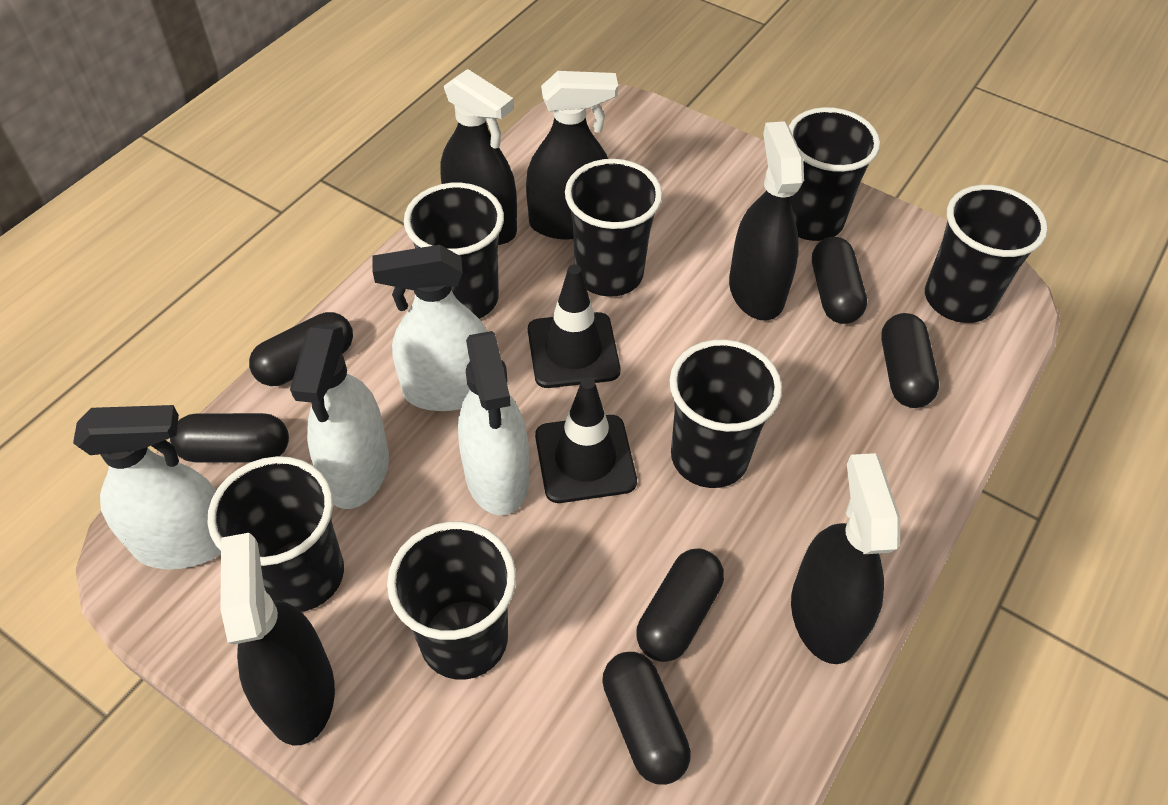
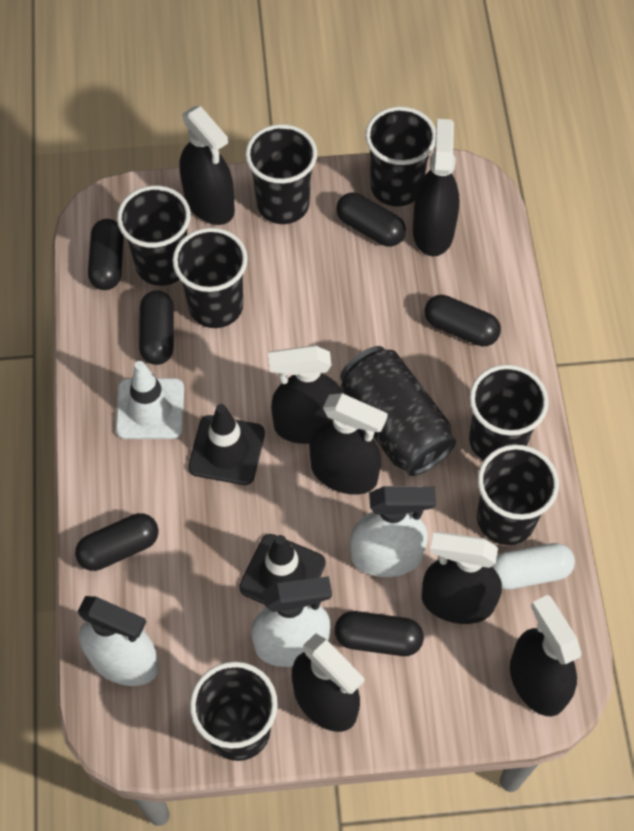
black can: none = 0 -> [340,346,456,476] = 1
black spray bottle: [220,533,335,746] [440,69,517,245] [526,71,618,239] [729,121,804,320] [791,453,900,664] = 5 -> [180,106,235,225] [268,345,343,444] [292,633,365,732] [309,393,388,495] [413,119,459,256] [422,532,502,624] [510,595,581,716] = 7
white capsule: none = 0 -> [492,543,575,590] = 1
white spray bottle: [73,405,221,569] [290,325,389,509] [372,245,488,411] [458,331,529,515] = 4 -> [78,596,159,686] [251,576,332,667] [350,486,436,577] = 3
white traffic cone: none = 0 -> [116,361,184,439] = 1

